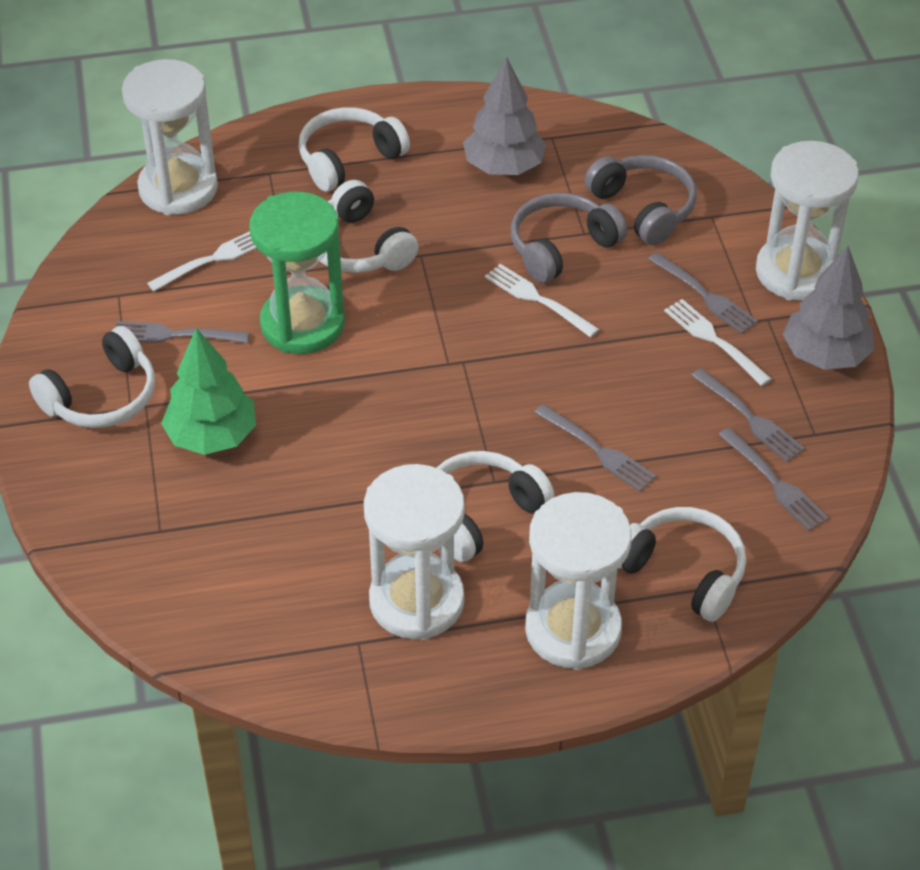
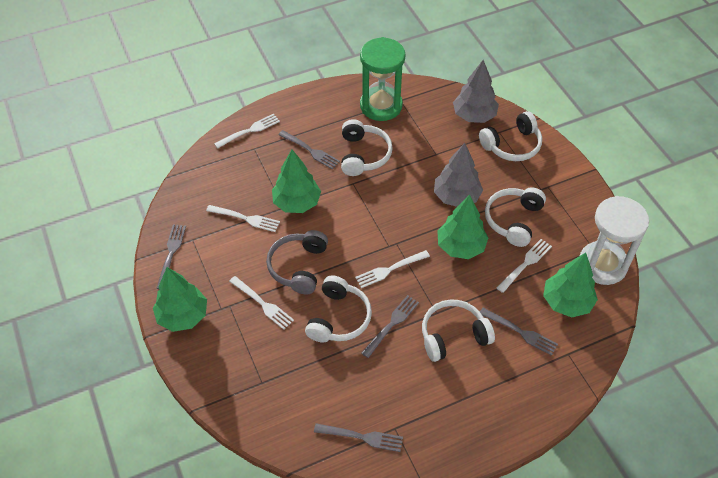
green tree: [161,328,256,455] = 1 -> [153,267,207,332] [272,150,321,213] [437,195,488,259] [543,253,598,317] = 4
grey headphones: [511,193,627,283] [584,155,697,245] = 2 -> [266,230,328,294] = 1
white fork: [147,231,257,291] [485,264,599,337] [664,299,771,386] = 3 -> [206,205,280,232] [214,114,280,149] [229,276,294,330] [355,250,430,288] [497,239,552,293] = 5
white hourglass: [122,59,218,215] [364,464,465,640] [525,492,632,670] [756,141,859,301] = 4 -> [580,196,649,285] = 1

